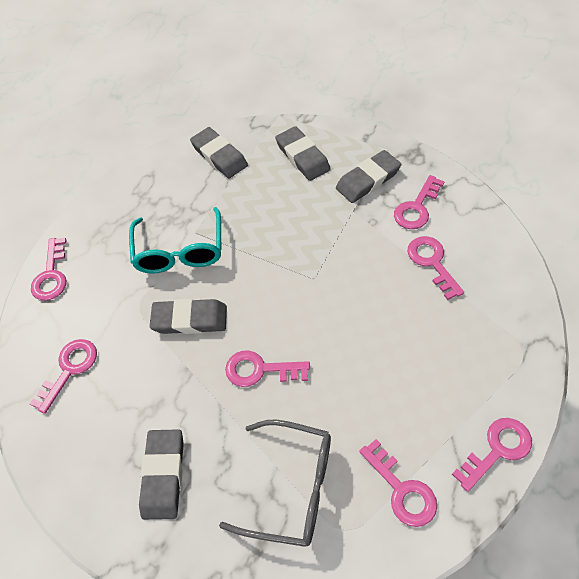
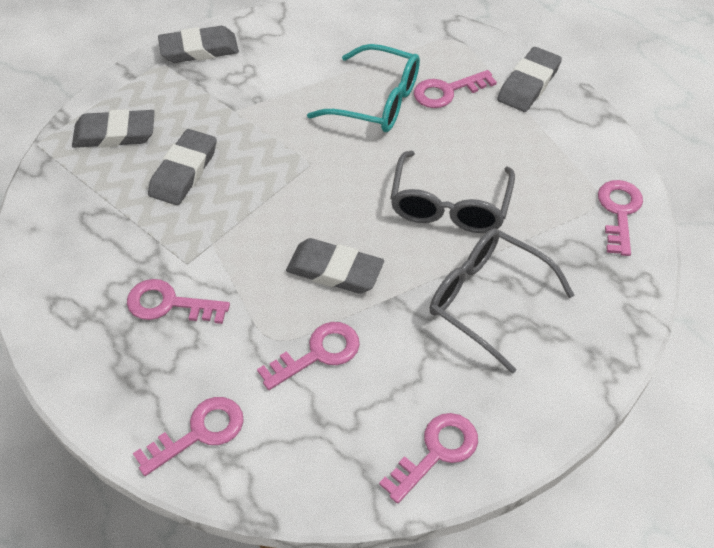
grey glasses: [219,420,331,547] = 1 -> [390,151,515,233] [430,229,574,374] = 2
pink key: [29,339,97,414] [31,238,67,300] [225,350,310,387] [359,439,437,527] [394,175,445,229] [407,236,464,300] [452,418,532,492] = 7 -> [127,279,230,324] [133,397,244,476] [257,322,360,390] [379,413,478,504] [414,70,497,108] [598,180,643,256] = 6

